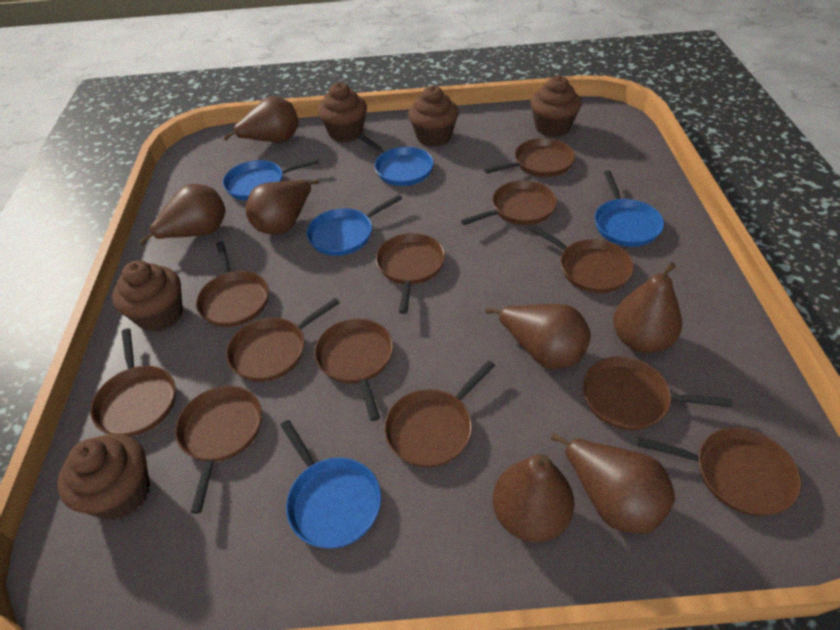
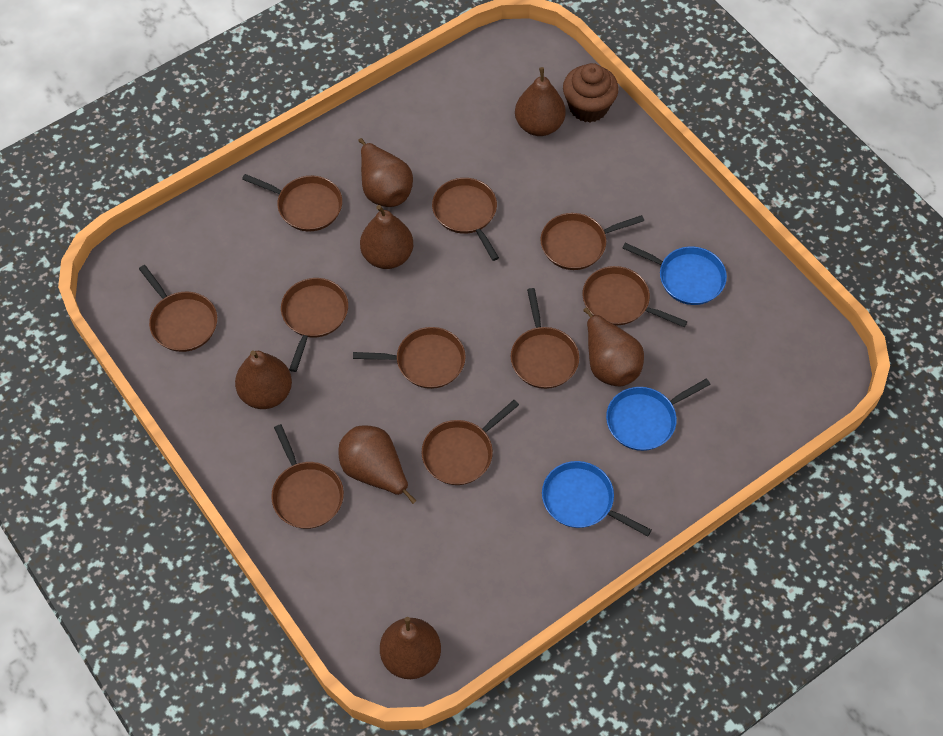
blue pan: [223,158,319,200] [280,420,381,548] [306,195,402,256] [358,134,434,186] [595,171,664,247] = 5 -> [542,461,652,536] [606,378,711,451] [622,243,727,305] = 3
brown cupcake: [57,434,150,520] [112,260,183,332] [318,82,367,142] [408,86,459,147] [530,76,581,137] = 5 -> [563,63,619,122] = 1
brown pan: [90,328,176,437] [175,386,262,514] [196,241,269,327] [226,298,340,382] [314,319,393,421] [376,233,445,314] [384,361,495,468] [461,180,557,225] [484,138,575,177] [528,224,634,293] [583,356,732,430] [637,428,801,516] = 12 -> [139,265,217,352] [242,174,342,231] [271,424,344,529] [281,278,348,372] [353,327,466,389] [422,400,519,485] [432,178,499,261] [511,288,579,389] [540,213,644,270] [582,266,688,327] = 10

